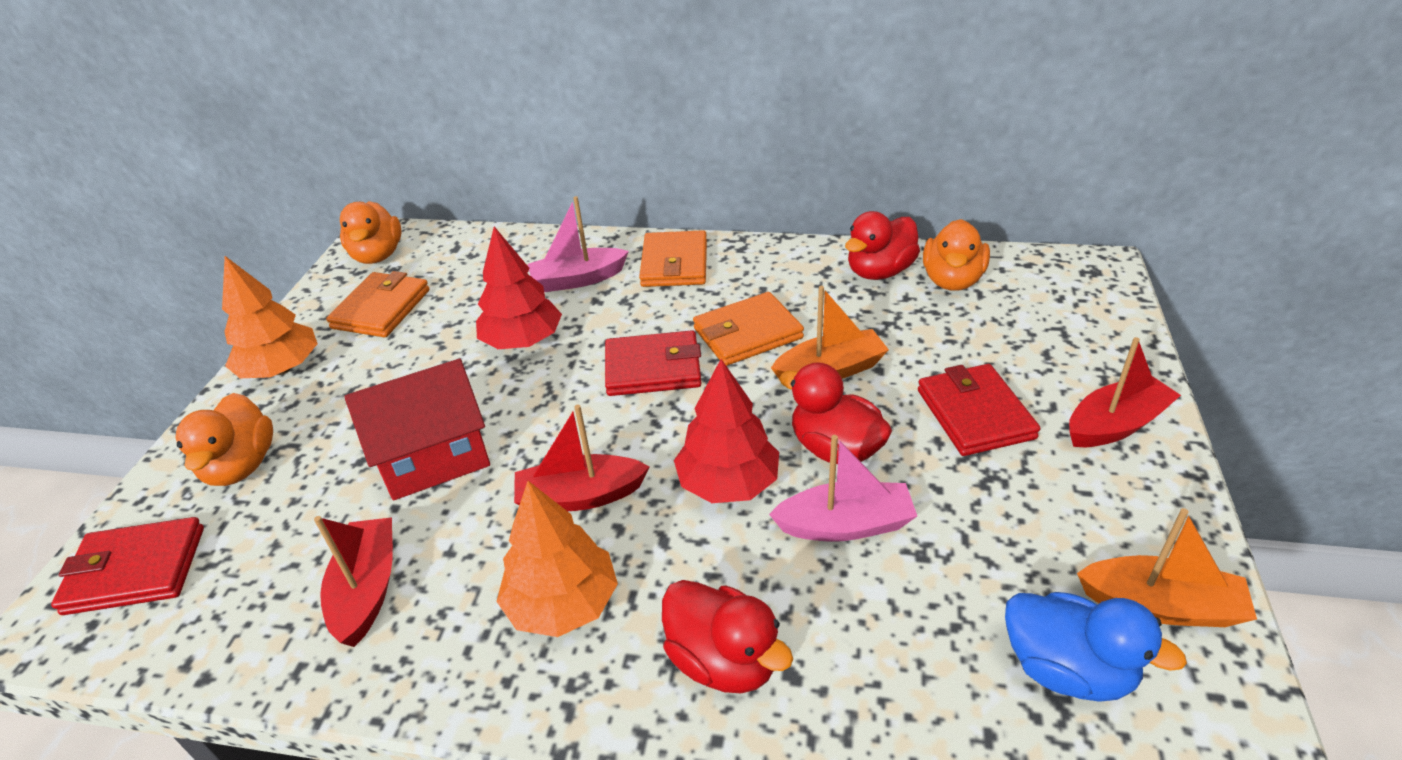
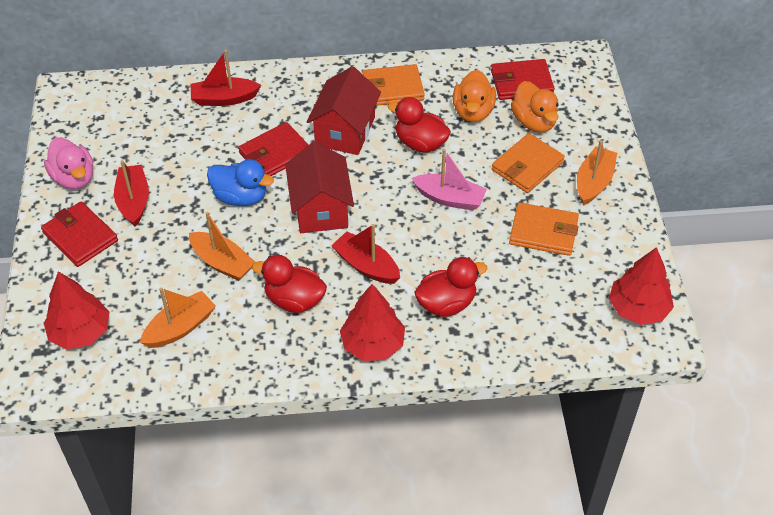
orange boat: [771,286,889,380] [1077,508,1257,627] = 2 -> [140,287,216,348] [189,212,255,281] [577,140,617,205] = 3
orange duck: [176,393,273,486] [340,201,401,264] [923,219,990,291] = 3 -> [453,70,496,122] [511,81,559,133] = 2
orange tree: [222,256,318,378] [496,481,618,637] = 2 -> none = 0
pink boat: [528,196,629,292] [769,435,917,542] = 2 -> [412,149,487,210] = 1
pink duck: none = 0 -> [44,137,93,189] = 1
red house: [344,359,490,500] = 1 -> [285,141,354,233] [307,66,381,155] = 2
red tree: [476,226,562,349] [674,359,779,503] = 2 -> [44,271,109,349] [340,284,405,361] [609,247,674,325] = 3

